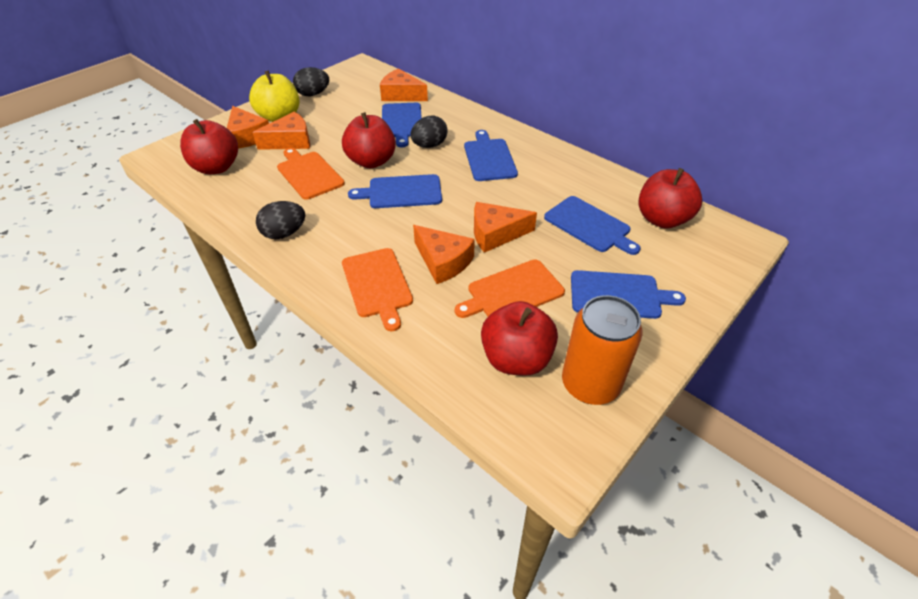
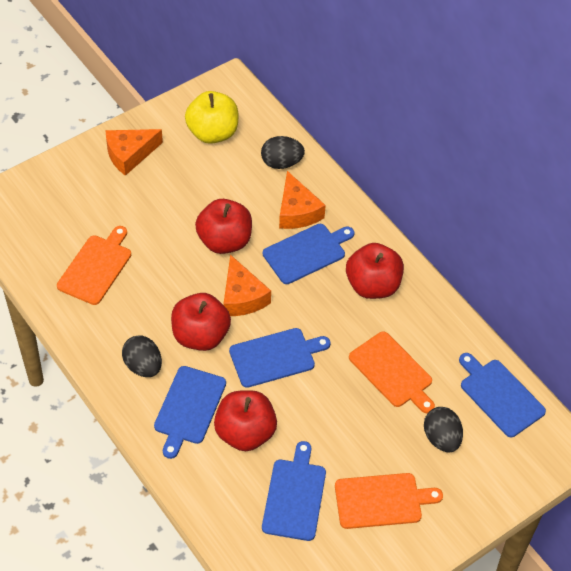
orange can: [562,295,642,405] = 1 -> none = 0
orange cheese: [227,106,269,149] [252,112,310,150] [380,68,428,101] [413,225,475,284] [474,202,537,253] = 5 -> [105,129,163,176] [224,255,271,316] [279,171,326,229] = 3

